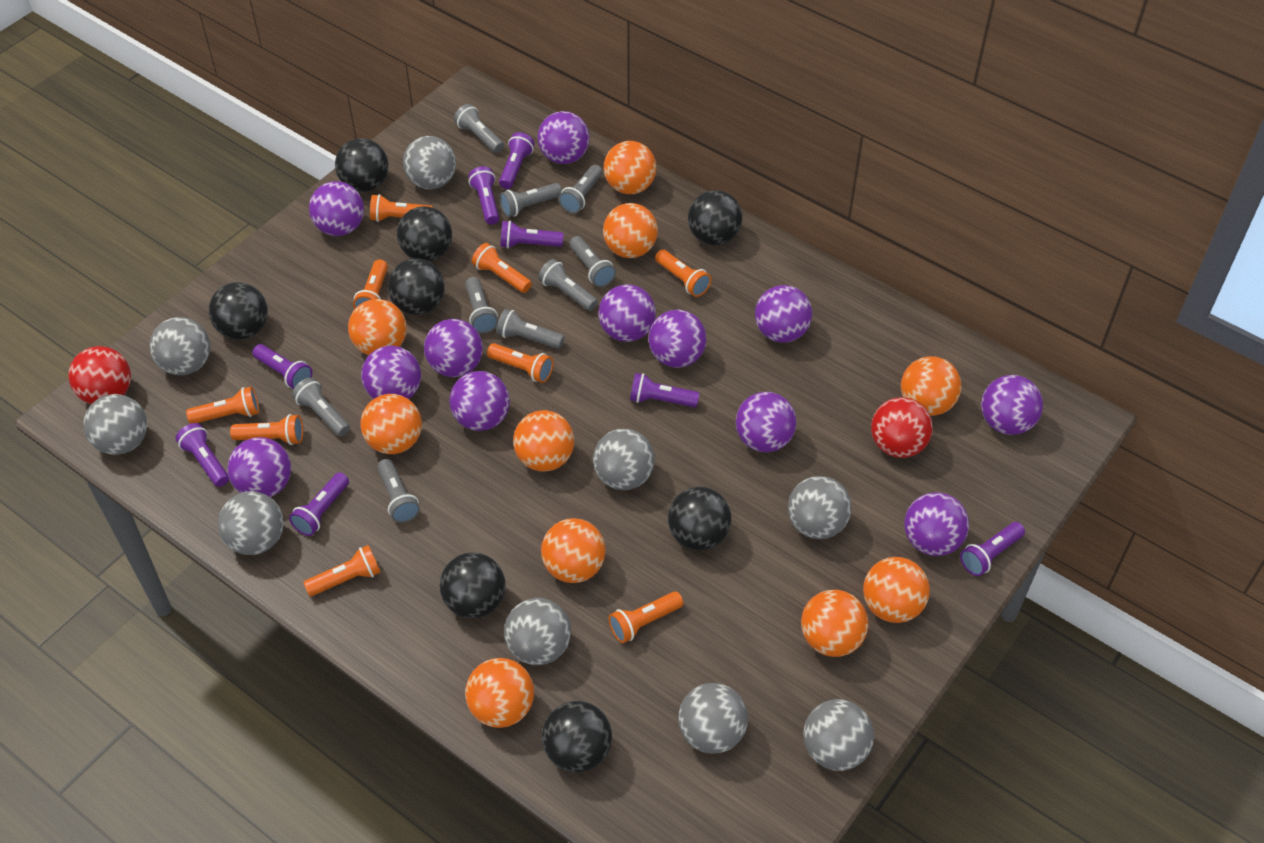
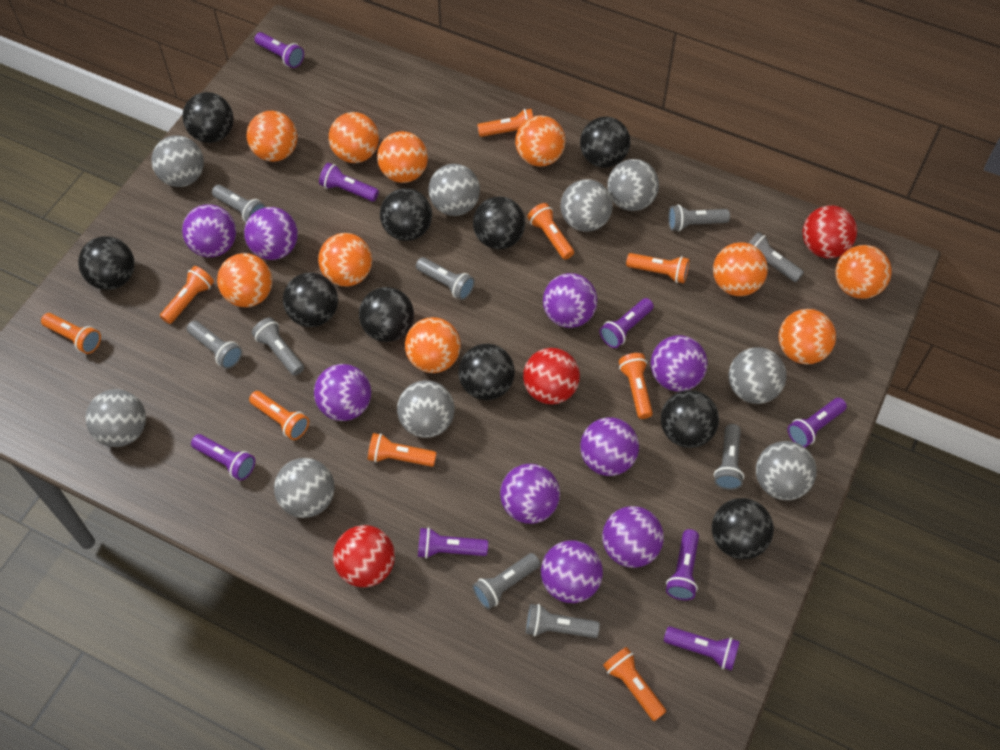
black ball: [209,282,268,340] [335,138,389,192] [388,258,445,315] [397,206,452,261] [440,552,506,618] [542,701,612,772] [668,487,731,550] [688,190,742,245] = 8 -> [78,236,135,290] [182,92,234,143] [283,272,338,327] [359,287,414,342] [380,188,432,241] [458,344,515,400] [473,196,525,249] [580,117,630,168] [661,390,719,448] [712,498,774,560] = 10
purple ball: [227,437,291,497] [309,181,364,236] [361,345,421,399] [424,319,483,377] [449,371,510,431] [538,111,590,164] [598,284,656,342] [648,309,706,368] [736,392,796,452] [755,285,812,343] [904,492,969,556] [981,375,1043,435] = 12 -> [182,205,236,257] [244,207,298,260] [314,364,371,421] [500,464,560,524] [541,540,603,603] [543,273,597,328] [580,417,639,476] [602,506,664,568] [651,335,708,392] = 9
red ball: [68,346,131,404] [871,397,933,458] = 2 -> [333,525,395,587] [523,348,580,404] [803,205,857,258] = 3

